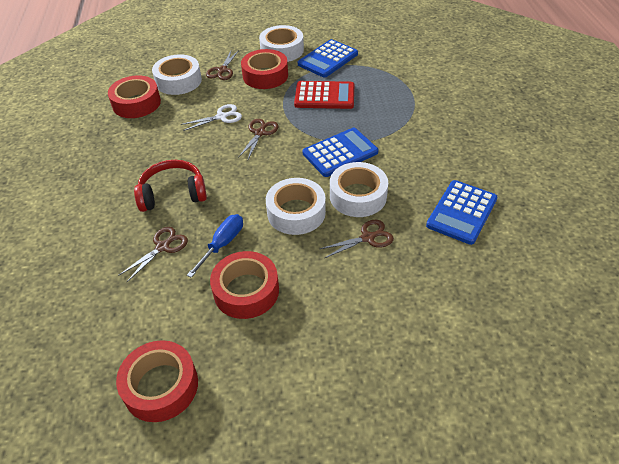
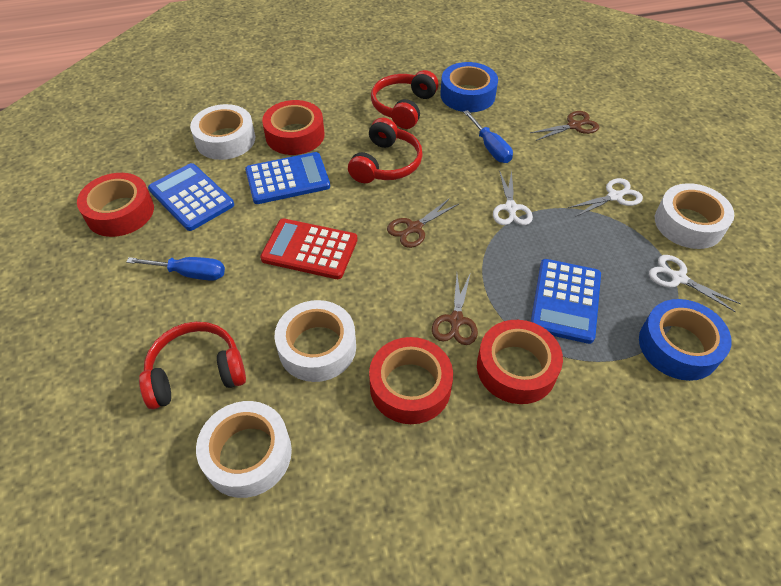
blue screwdriver: [187,214,243,278] = 1 -> [127,257,225,281] [463,110,513,163] = 2
blue tape: none = 0 -> [440,62,498,112] [639,299,732,381] = 2
brown scissors: [118,227,188,282] [206,49,239,80] [238,119,278,159] [320,220,394,258] = 4 -> [387,198,459,248] [432,272,478,345] [530,111,599,141] = 3
red headphones: [134,160,207,212] = 1 -> [139,322,246,409] [348,117,423,183] [371,70,439,129] = 3
white scissors: [181,104,242,131] = 1 -> [493,170,533,225] [568,178,643,217] [649,255,741,312] = 3

